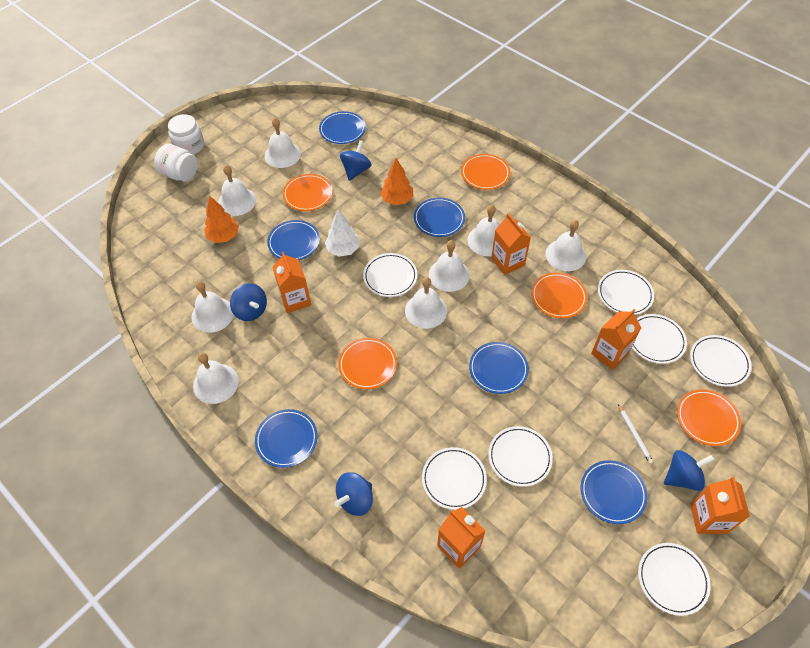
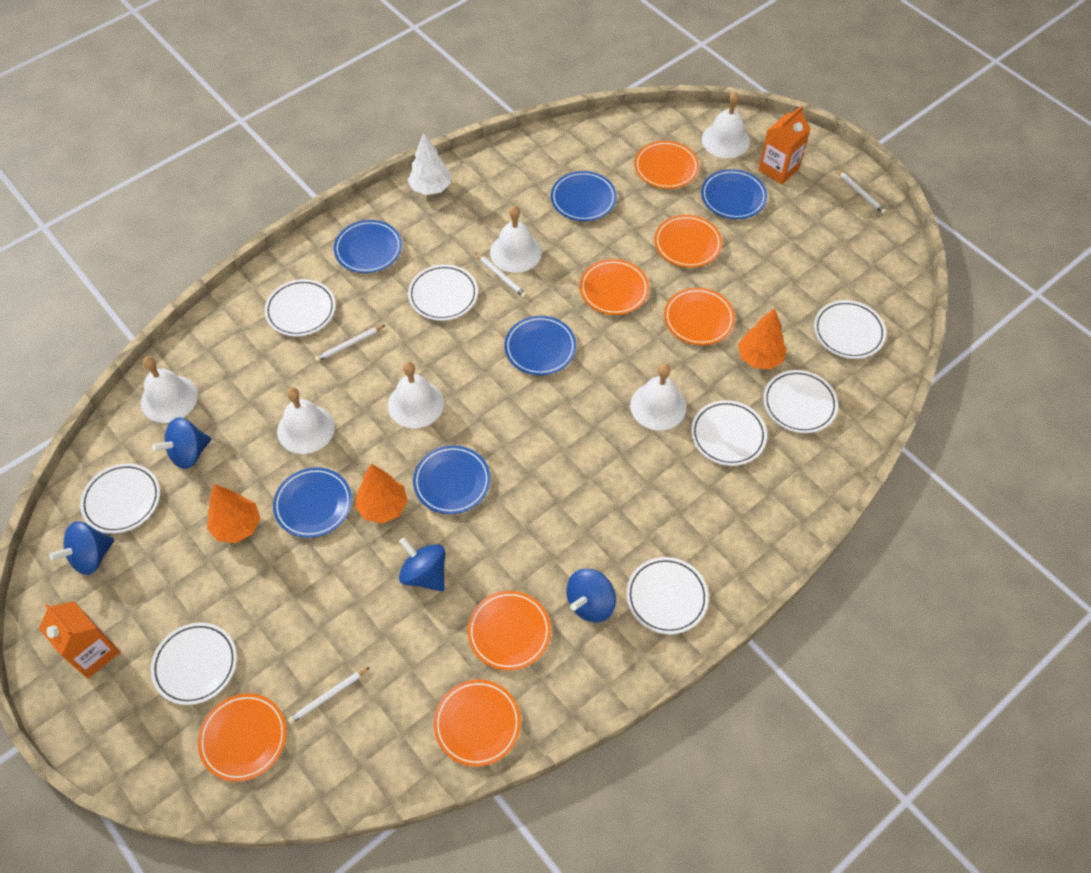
orange carton: [273,252,311,313] [437,507,486,569] [491,213,531,275] [591,309,641,370] [691,477,750,534] = 5 -> [39,601,120,679] [758,106,810,184] = 2
orange plate: [283,174,333,211] [338,338,397,389] [461,154,510,190] [531,272,587,318] [677,389,741,446] = 5 -> [198,693,287,782] [434,680,521,767] [468,591,551,671] [580,259,649,315] [634,141,699,189] [654,215,722,268] [664,288,735,345] = 7
orange tree: [204,196,239,243] [380,158,413,205] = 2 -> [207,484,260,543] [355,464,408,524] [738,308,787,370] = 3
white bell: [191,281,234,333] [193,353,239,404] [218,165,256,216] [265,118,301,168] [405,277,447,329] [429,240,470,292] [468,205,500,256] [546,220,586,271] = 8 -> [141,356,198,423] [277,387,335,454] [388,362,444,428] [490,206,542,273] [630,364,687,431] [702,91,750,158] = 6
white jar: [155,144,198,182] [168,114,204,155] = 2 -> none = 0
white pencil: [618,404,654,464] = 1 -> [288,667,370,724] [315,325,385,362] [475,252,527,298] [836,169,886,214] = 4
white plate: [363,253,417,297] [422,447,487,510] [488,426,553,487] [598,270,654,315] [632,314,687,364] [638,543,711,616] [690,335,752,387] = 7 -> [80,463,160,533] [151,622,237,705] [264,279,336,336] [408,264,478,321] [626,557,709,634] [691,400,767,466] [763,370,838,433] [814,300,886,359] = 8

